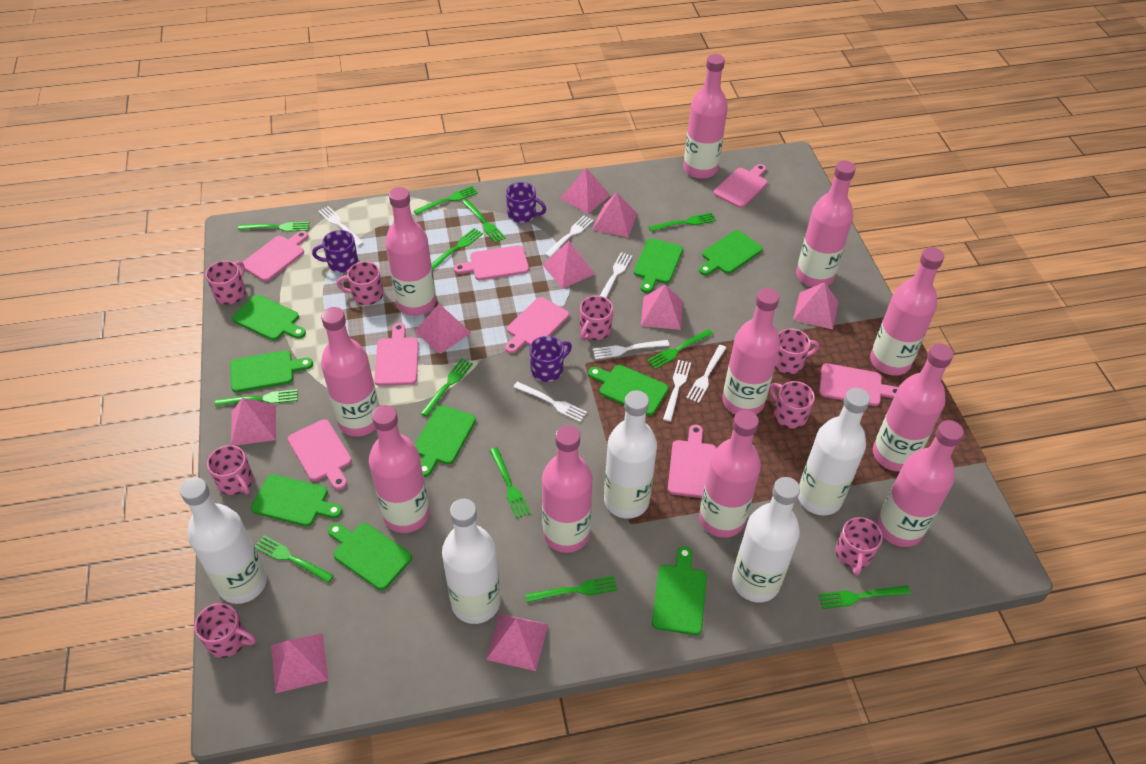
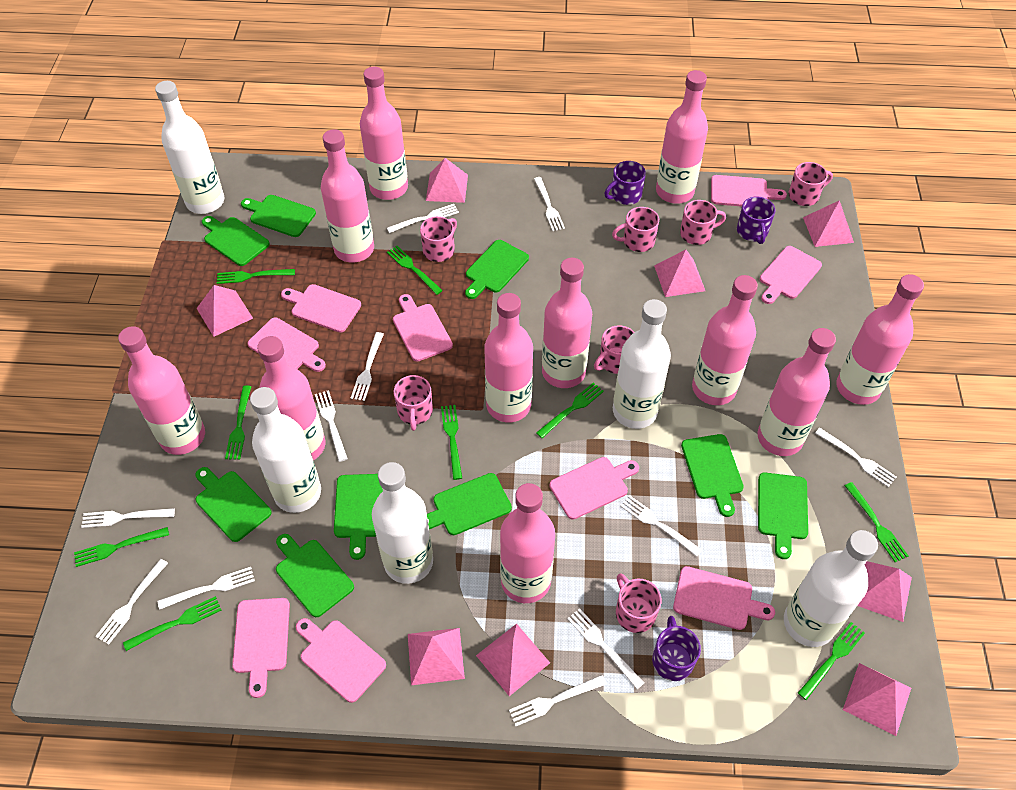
green fork: [215,389,297,406] [238,222,309,232] [255,535,334,583] [414,186,478,215] [421,358,473,417] [431,228,483,270] [462,199,506,243] [489,447,530,518] [526,576,617,603] [647,329,713,369] [649,213,716,232] [818,586,910,609] = 12 -> [74,527,169,567] [123,596,221,651] [217,269,295,284] [225,385,252,460] [387,246,443,295] [441,405,462,480] [536,382,604,438] [798,622,865,700] [845,482,908,562] = 9
pink cutting board: [243,231,308,281] [288,419,352,490] [374,323,419,386] [454,245,529,280] [505,297,569,353] [668,425,716,498] [714,164,768,208] [819,363,898,406] = 8 -> [232,598,290,698] [247,317,326,372] [281,284,361,333] [296,618,386,703] [393,294,453,362] [549,457,639,520] [673,566,775,630] [711,175,787,207] [760,246,822,304] = 9
pink mug: [194,603,256,658] [206,261,246,304] [207,445,253,495] [337,261,383,305] [580,296,613,341] [770,381,815,429] [775,328,819,374] [835,517,883,576] = 8 -> [394,375,433,431] [420,216,457,262] [594,325,635,374] [612,207,659,252] [616,573,662,633] [680,200,726,245] [789,162,833,206] = 7
pink pyramid: [231,398,276,446] [271,633,328,694] [414,304,471,354] [486,614,548,671] [543,241,595,289] [560,168,610,214] [593,193,637,237] [641,284,683,330] [793,282,839,330] = 9 -> [197,285,253,337] [408,628,465,685] [426,158,468,203] [476,624,550,696] [654,249,705,297] [803,200,854,247] [843,663,911,736] [857,561,912,622] = 8
white fork: [318,206,364,246] [513,382,587,422] [545,215,594,258] [593,340,669,359] [600,252,632,298] [663,360,691,422] [686,345,726,403] = 7 -> [81,508,175,528] [95,559,168,645] [157,567,255,610] [315,390,348,462] [351,332,384,401] [387,204,459,233] [509,675,607,726] [534,177,565,231] [567,608,644,689] [620,495,702,557] [815,428,896,487] = 11

